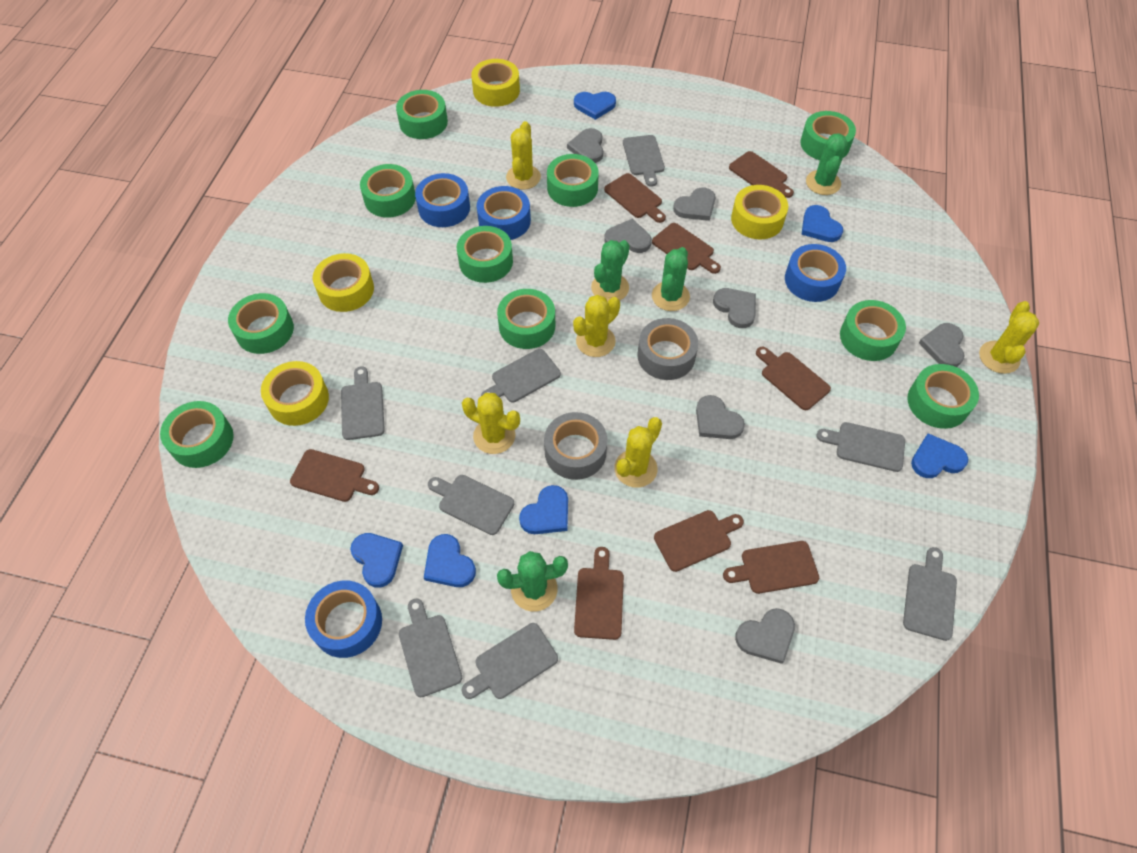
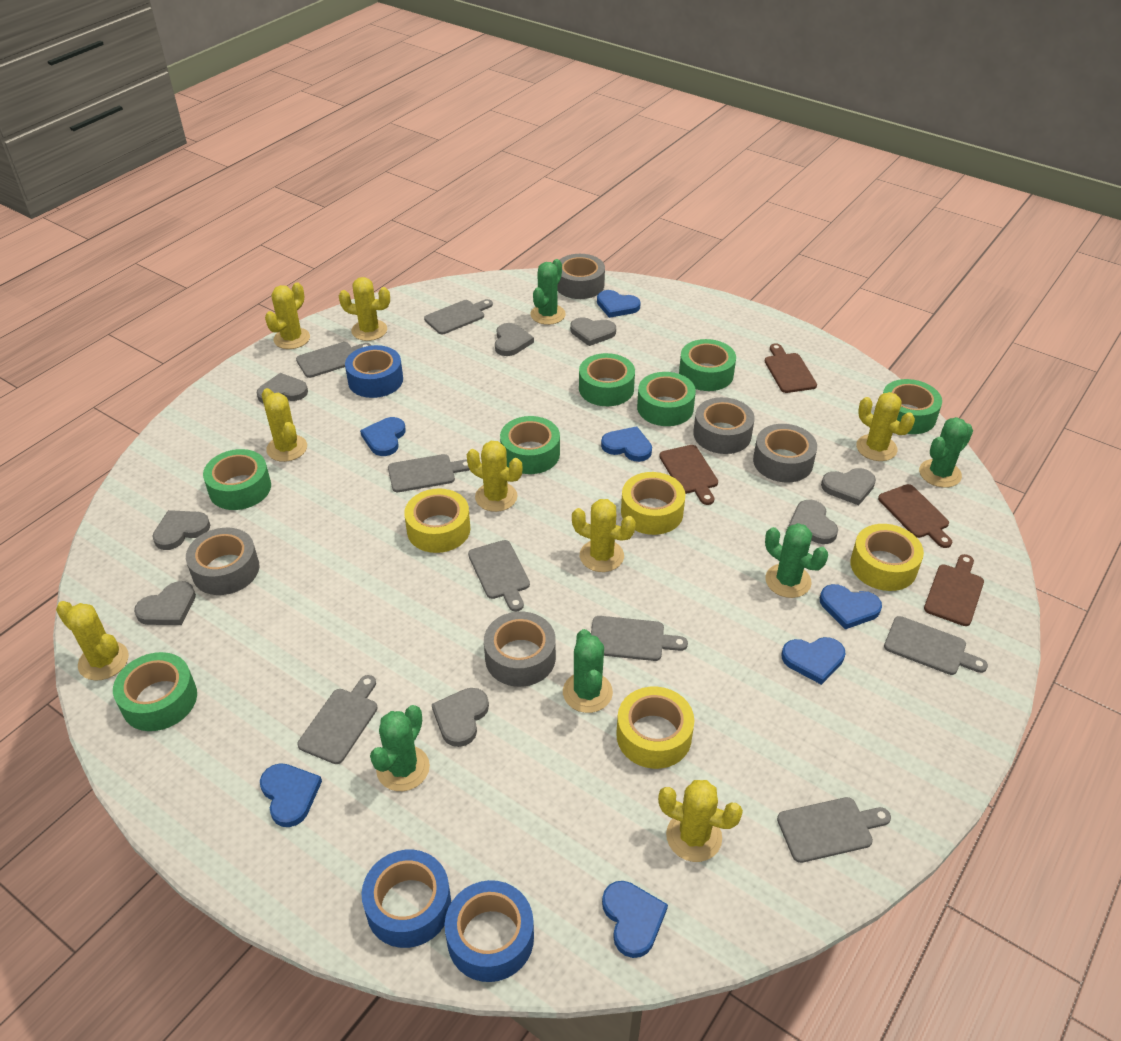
blue heart: [350,533,403,588] [424,534,476,587] [519,485,568,534] [574,92,616,120] [801,205,843,242] [911,433,968,478] = 6 -> [260,763,322,827] [360,417,406,456] [597,290,641,318] [601,426,652,462] [602,881,668,958] [782,637,845,685] [820,584,882,629] = 7
blue tape: [305,580,382,658] [415,173,470,227] [477,186,531,240] [785,244,846,302] = 4 -> [345,345,403,398] [362,850,451,948] [445,880,534,982] = 3
brown cutting board: [290,449,379,502] [574,547,624,640] [604,173,666,223] [652,223,721,274] [654,510,744,572] [723,541,819,594] [729,151,794,198] [756,347,831,410] = 8 -> [659,445,718,505] [765,343,817,393] [878,484,952,548] [924,554,984,626] = 4
green cactus: [497,551,568,612] [591,240,630,302] [652,247,690,311] [806,133,848,195] = 4 -> [370,705,430,791] [530,259,566,325] [563,629,613,713] [765,523,828,598] [919,417,973,488] = 5
green tape: [160,401,234,468] [228,293,294,354] [360,164,416,217] [396,90,448,139] [457,226,513,283] [497,289,555,349] [547,154,599,207] [800,111,856,160] [840,300,906,361] [907,364,979,429] = 10 -> [113,652,197,731] [203,449,271,510] [500,416,560,474] [579,353,635,406] [637,372,696,426] [679,339,736,391] [883,379,942,434] = 7
grey heart: [567,128,603,163] [604,219,652,253] [673,188,716,221] [696,395,745,439] [713,288,756,328] [735,608,795,664] [919,323,965,367] = 7 -> [134,581,196,625] [152,510,210,550] [257,373,308,404] [432,688,489,747] [495,323,534,356] [570,317,616,346] [788,500,838,544] [821,468,876,505] = 8
grey tape: [544,412,608,480] [637,318,699,380] = 2 -> [186,528,259,595] [484,612,556,687] [558,254,605,299] [693,397,755,454] [753,424,817,482] = 5
yellow cactus: [462,393,520,454] [506,121,541,190] [573,295,620,357] [614,417,662,488] [979,301,1039,374] = 5 -> [56,601,129,681] [261,388,307,462] [265,282,310,349] [339,277,390,341] [467,441,522,512] [572,499,636,572] [658,780,743,862] [856,392,915,461] = 8

